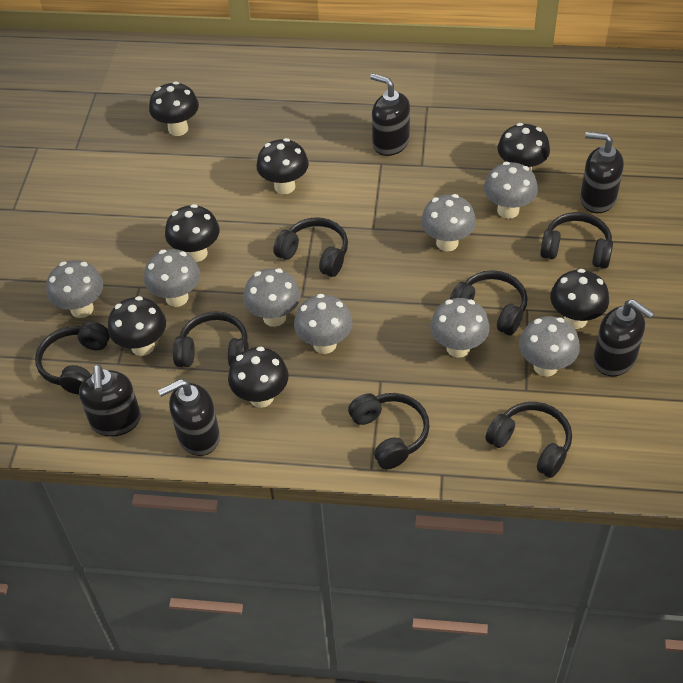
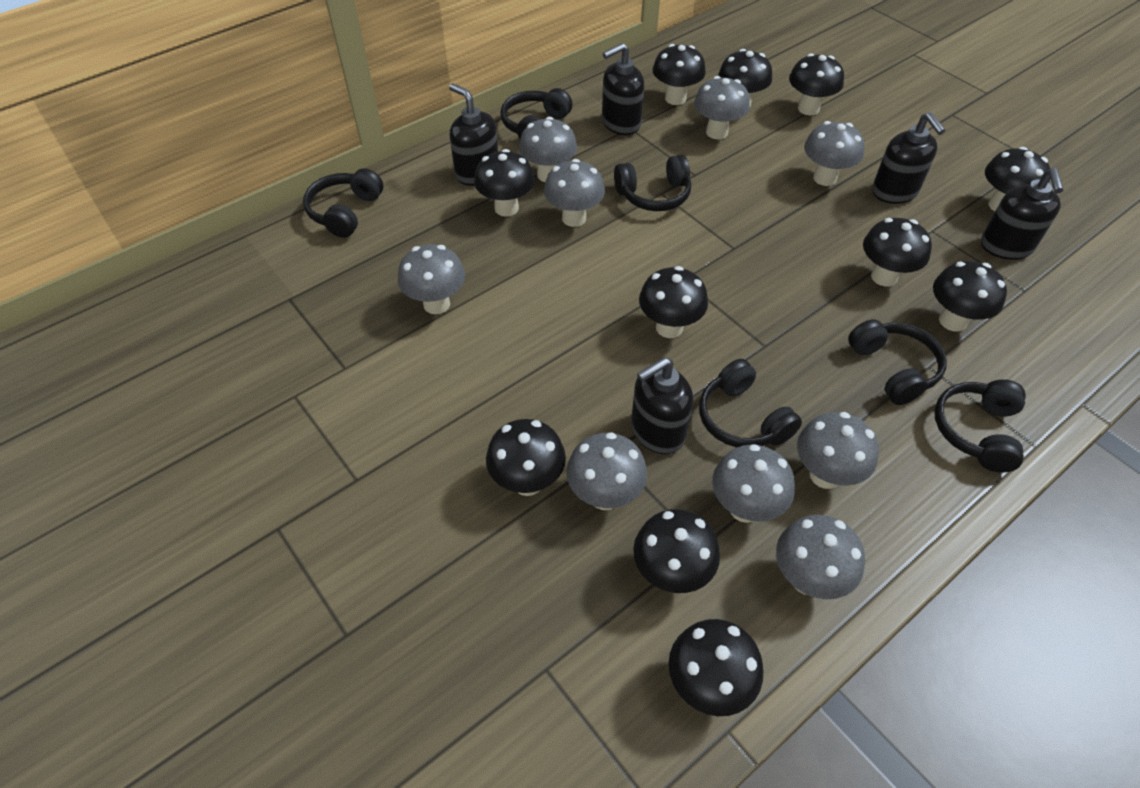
black headphones: [35,322,110,394] [173,311,249,367] [273,217,348,277] [348,393,430,469] [450,270,527,335] [485,402,572,478] [540,212,613,269] = 7 -> [303,168,383,238] [501,88,573,139] [614,155,691,211] [699,359,802,447] [848,319,947,405] [934,380,1026,473] = 6
black mushroom: [108,296,166,356] [149,82,199,136] [165,204,220,262] [228,347,289,408] [256,138,309,194] [497,123,550,171] [550,269,609,329] = 7 -> [474,149,535,217] [486,419,566,496] [633,509,720,593] [639,266,708,338] [652,44,706,105] [669,619,763,716] [718,49,772,107] [789,53,844,115] [863,218,932,286] [933,261,1007,332] [985,147,1050,211] = 11
grey mushroom: [46,260,103,318] [144,249,200,307] [243,268,301,327] [294,294,353,354] [421,194,476,252] [430,298,490,358] [484,162,538,219] [519,316,580,377] = 8 -> [398,244,465,314] [519,117,577,182] [544,159,605,227] [566,432,647,510] [694,76,750,140] [712,444,795,523] [776,515,865,599] [797,412,879,489] [804,121,864,186] = 9

